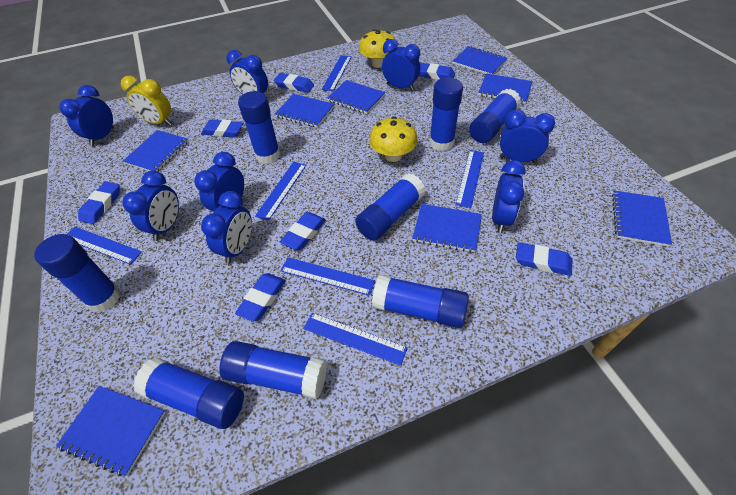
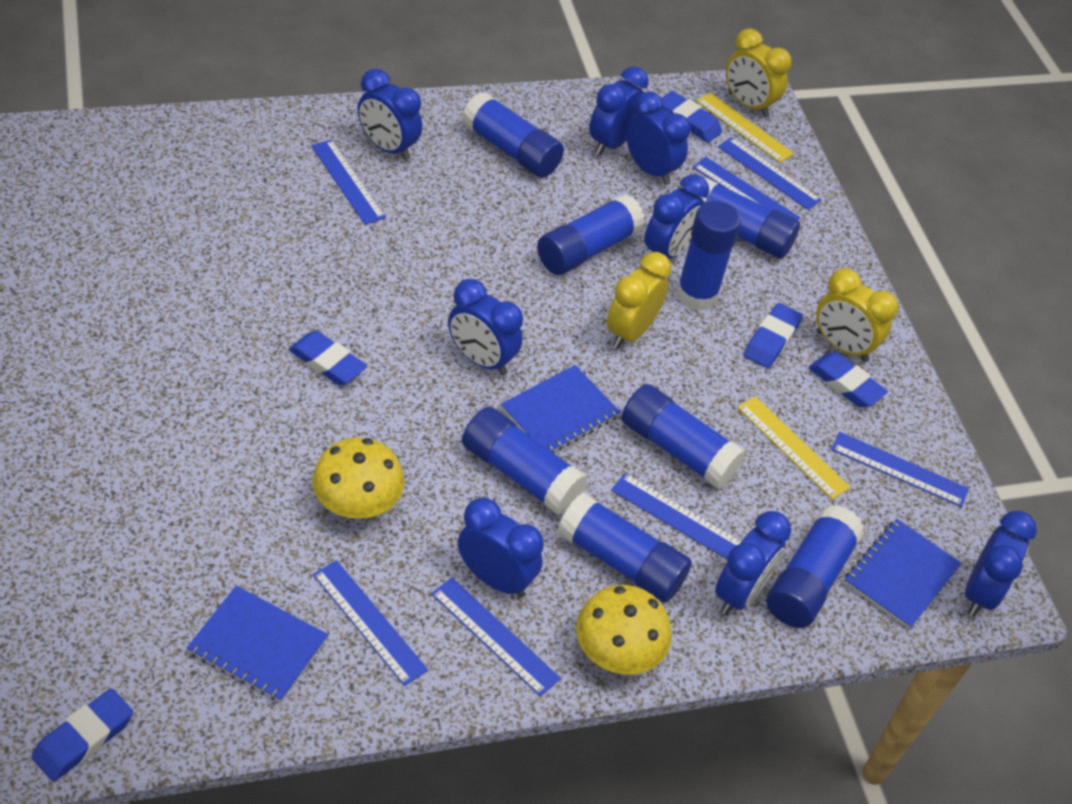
blue eraser: [78,182,120,224] [201,120,243,137] [235,273,286,321] [274,73,314,93] [280,212,326,250] [419,63,455,80] [516,242,572,276] = 7 -> [32,689,133,781] [289,330,367,385] [661,91,722,142] [744,303,803,368] [809,352,888,407] = 5
blue notebook: [56,386,166,476] [123,130,189,171] [275,94,334,127] [327,80,385,114] [412,204,482,252] [453,46,507,75] [478,73,533,104] [612,190,672,247] = 8 -> [186,586,328,702] [501,365,621,453] [844,519,962,629] = 3
blue ruler: [67,227,142,265] [255,162,306,221] [280,257,375,296] [303,313,408,366] [322,55,352,91] [455,150,484,208] = 6 -> [311,140,386,224] [313,560,428,686] [431,577,561,697] [611,473,741,559] [693,157,800,220] [718,137,822,210] [831,432,969,507] = 7
yellow clock: [121,76,172,126] = 1 -> [606,252,672,349] [726,28,792,117] [816,268,899,362] = 3
yellow ruler: none = 0 -> [696,93,794,163] [737,396,850,500] = 2

